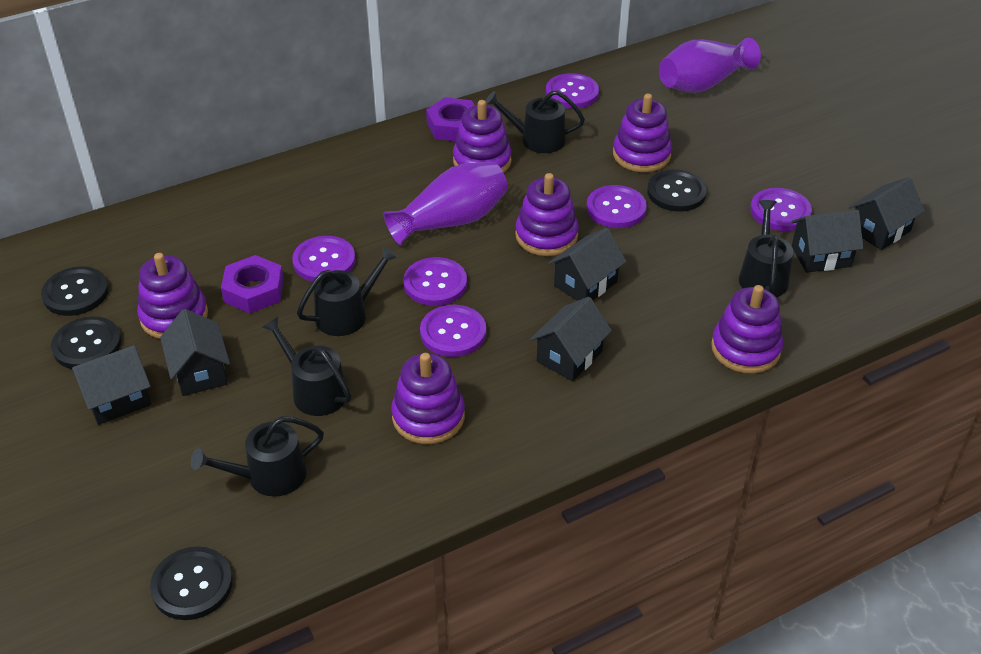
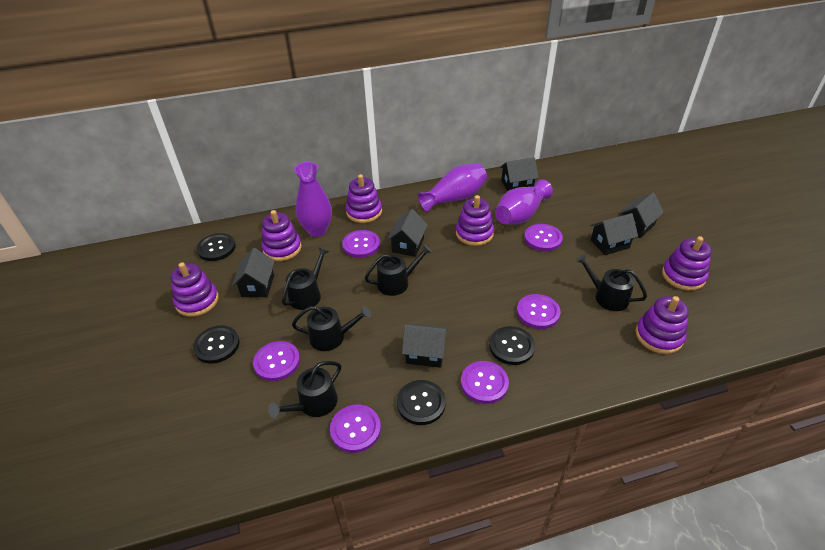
purple nut: [221,255,284,313] [426,97,475,141] = 2 -> none = 0
purple vase: [383,162,508,245] [659,38,761,93] = 2 -> [294,162,332,237] [418,164,487,212] [495,179,553,224] = 3

